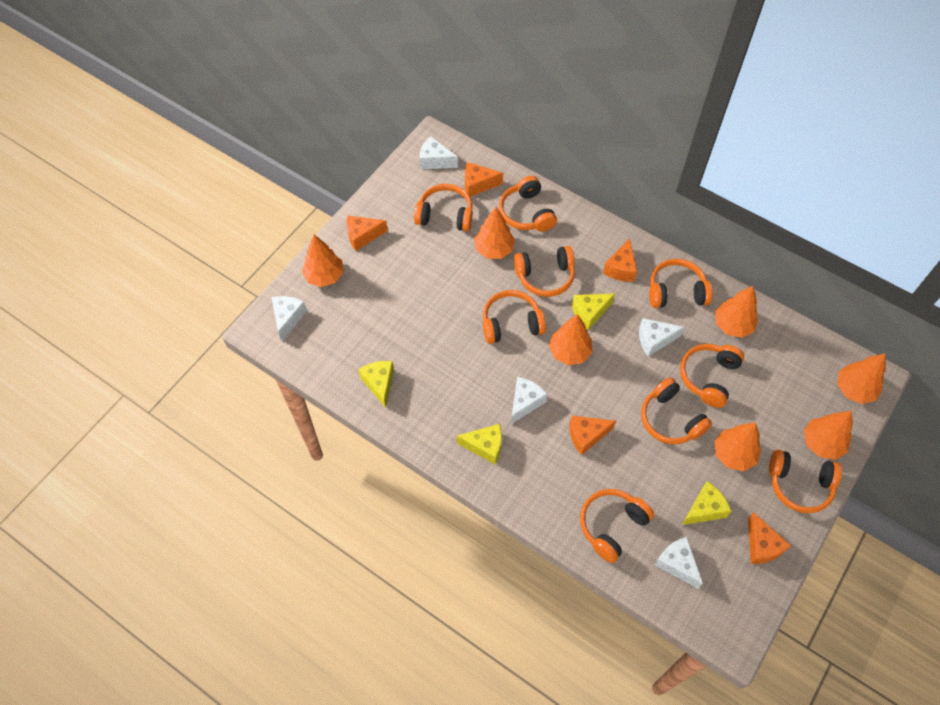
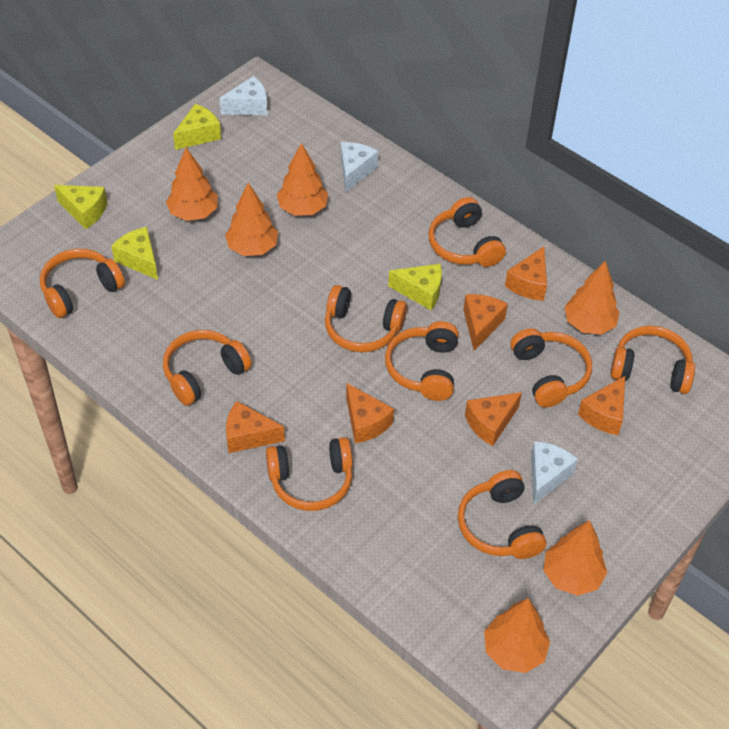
orange cheese: [347,215,388,251] [465,162,503,197] [570,416,616,455] [603,238,637,282] [748,512,791,564] = 5 -> [226,401,285,453] [346,383,394,443] [464,294,508,351] [465,392,522,446] [505,246,547,301] [578,376,625,435] = 6
orange tree: [302,234,344,287] [474,207,515,259] [549,314,592,365] [714,423,761,471] [715,286,758,338] [804,411,853,460] [837,354,886,404] = 7 -> [166,148,218,221] [225,183,278,256] [277,143,328,216] [484,598,550,673] [543,520,607,596] [564,261,620,335] = 6
white cheese: [271,296,307,341] [419,136,458,169] [511,377,548,424] [639,318,684,356] [655,537,703,588] = 5 -> [219,76,268,115] [341,142,378,192] [531,441,578,505] = 3

